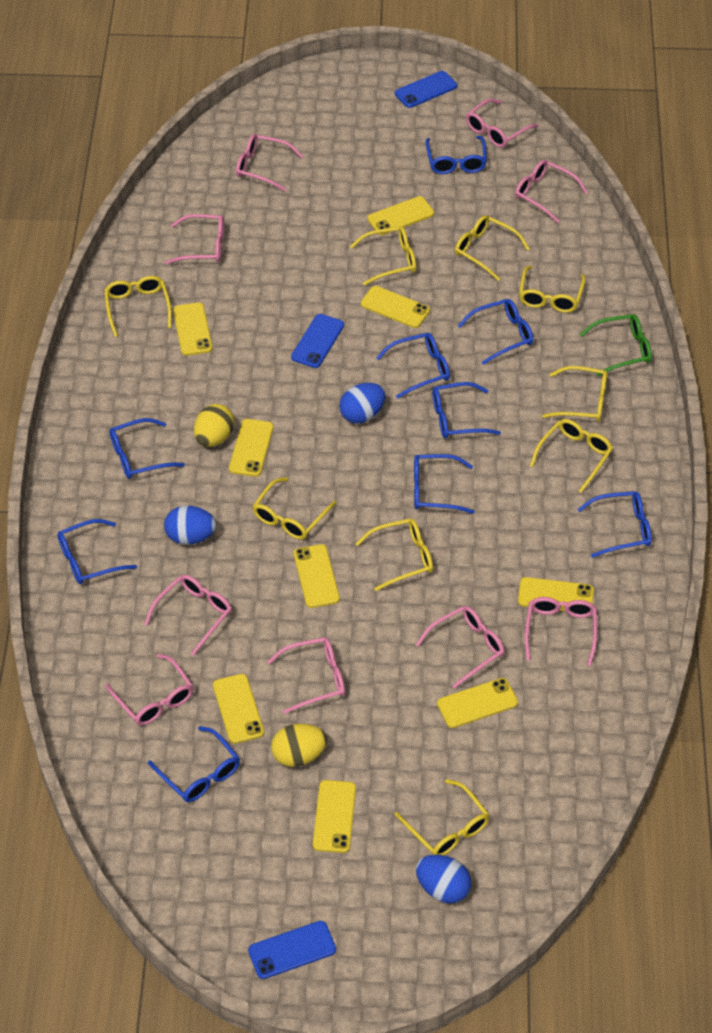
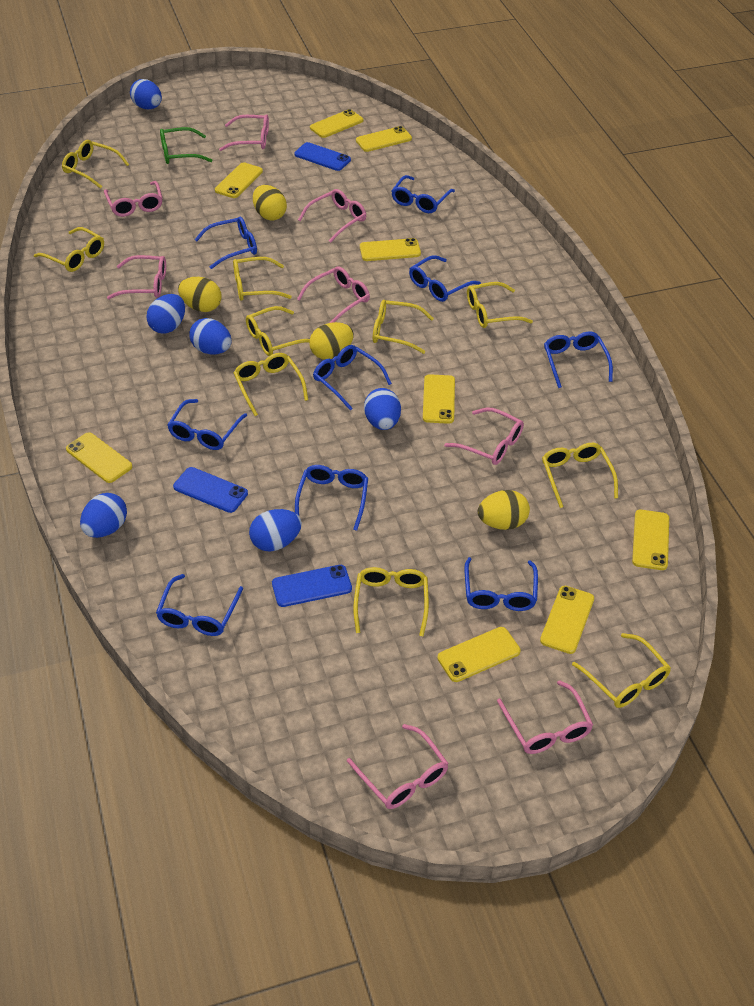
blue egg: [164,506,216,545] [339,383,386,424] [416,855,471,903] = 3 -> [80,493,127,538] [130,79,162,109] [146,294,185,334] [189,318,232,355] [249,509,302,551] [364,388,401,430] = 6
pink glasses: [105,654,193,725] [144,575,232,656] [165,214,224,264] [236,134,303,192] [267,637,345,714] [416,606,504,689] [466,98,539,148] [515,160,588,223] [525,597,597,666] = 9 -> [104,181,163,217] [107,255,166,299] [219,114,269,151] [297,266,370,323] [298,189,366,242] [347,724,449,809] [444,408,524,465] [497,680,593,754] = 8
yellow egg: [194,404,234,447] [271,724,327,767] = 2 -> [178,277,221,312] [253,185,287,221] [309,322,353,359] [478,490,530,530] = 4
yellow glasses: [104,276,172,337] [252,477,337,540] [350,226,416,286] [356,519,433,591] [395,779,490,855] [455,215,530,281] [519,266,586,313] [530,419,613,493] [542,366,607,422] = 9 -> [34,227,104,272] [62,140,129,189] [233,257,292,301] [234,353,308,416] [246,306,310,356] [353,567,429,636] [373,300,434,354] [467,282,533,328] [542,443,618,508] [572,633,671,708] = 10

